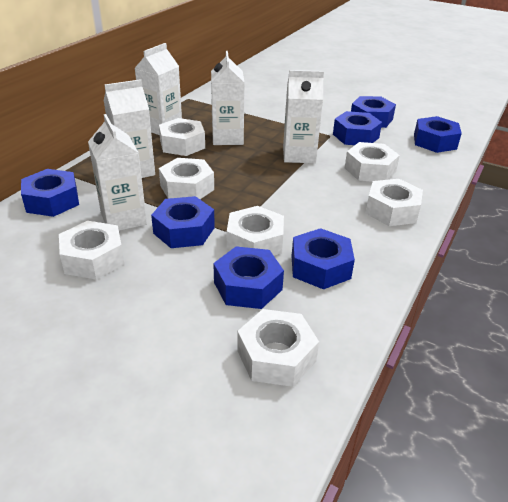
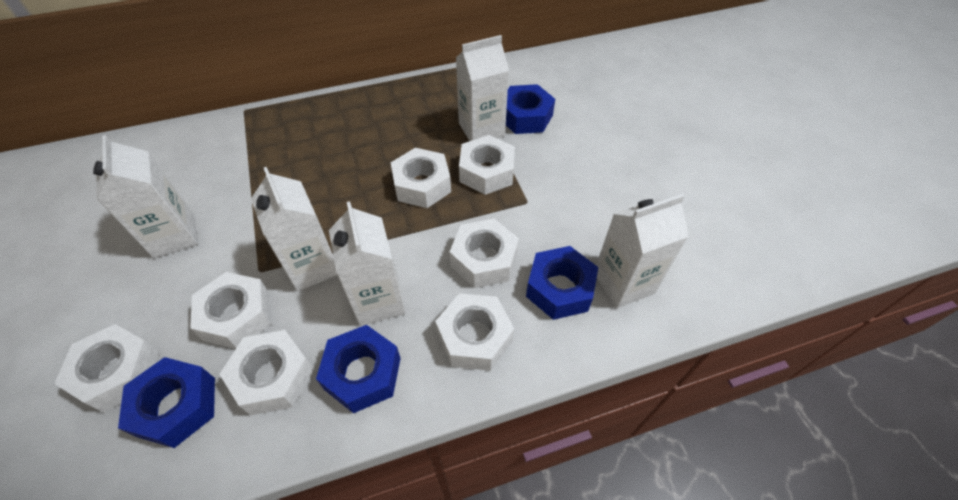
blue nut: [21,169,79,217] [151,196,215,248] [213,246,284,309] [292,228,355,289] [333,111,382,145] [351,96,396,128] [414,116,462,153] = 7 -> [118,357,215,448] [316,325,401,413] [506,84,555,134] [526,246,598,320] = 4

